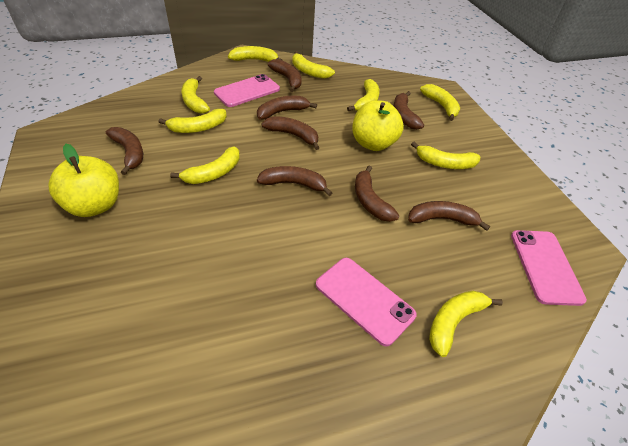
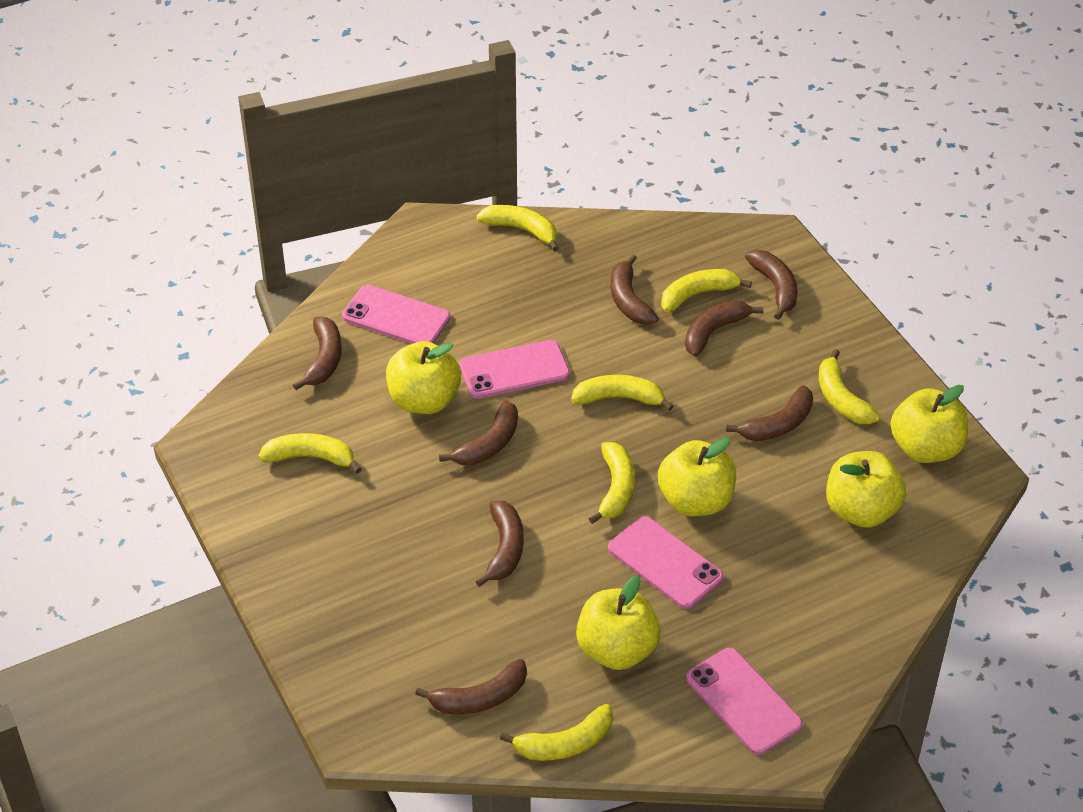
pink phone: [214,74,280,107] [316,258,417,347] [511,230,587,306] = 3 -> [342,285,451,344] [460,340,570,399] [608,516,724,609] [686,648,803,755] = 4
yellow apple: [48,144,119,217] [352,101,404,151] = 2 -> [386,341,461,414] [576,576,661,670] [658,438,736,516] [826,451,906,528] [890,385,968,463] = 5
yellow banana: [158,109,227,133] [170,146,240,184] [181,76,210,114] [228,46,283,62] [292,51,335,79] [347,79,380,111] [411,142,480,169] [420,84,460,121] [429,291,503,357] = 9 -> [258,433,361,474] [476,205,559,251] [500,704,613,760] [571,375,674,411] [589,442,635,524] [661,269,752,312] [819,349,880,424] = 7

